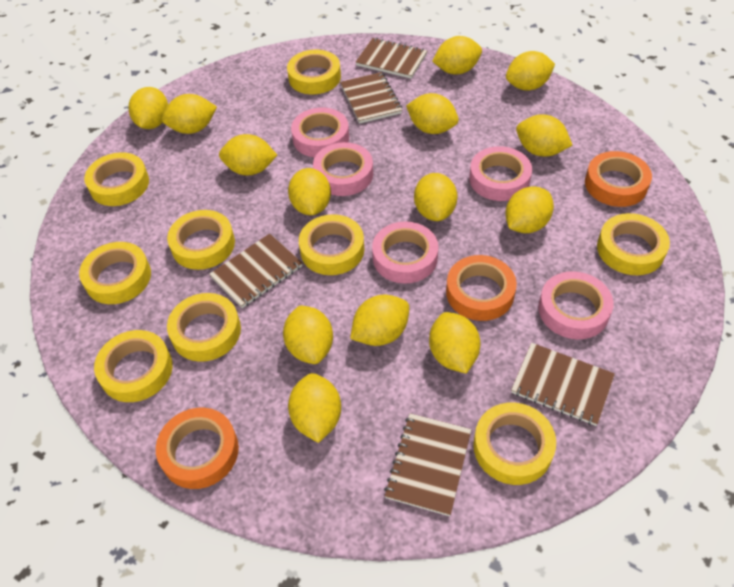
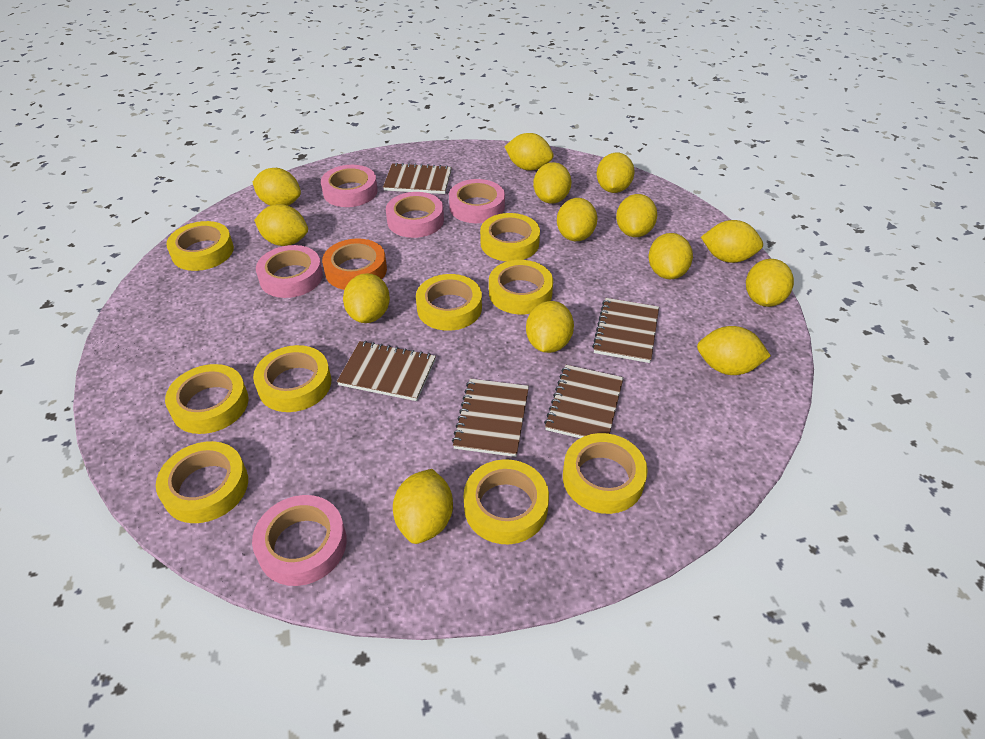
orange tape: [156,408,239,489] [446,255,517,321] [585,151,652,207] = 3 -> [322,239,387,290] = 1

